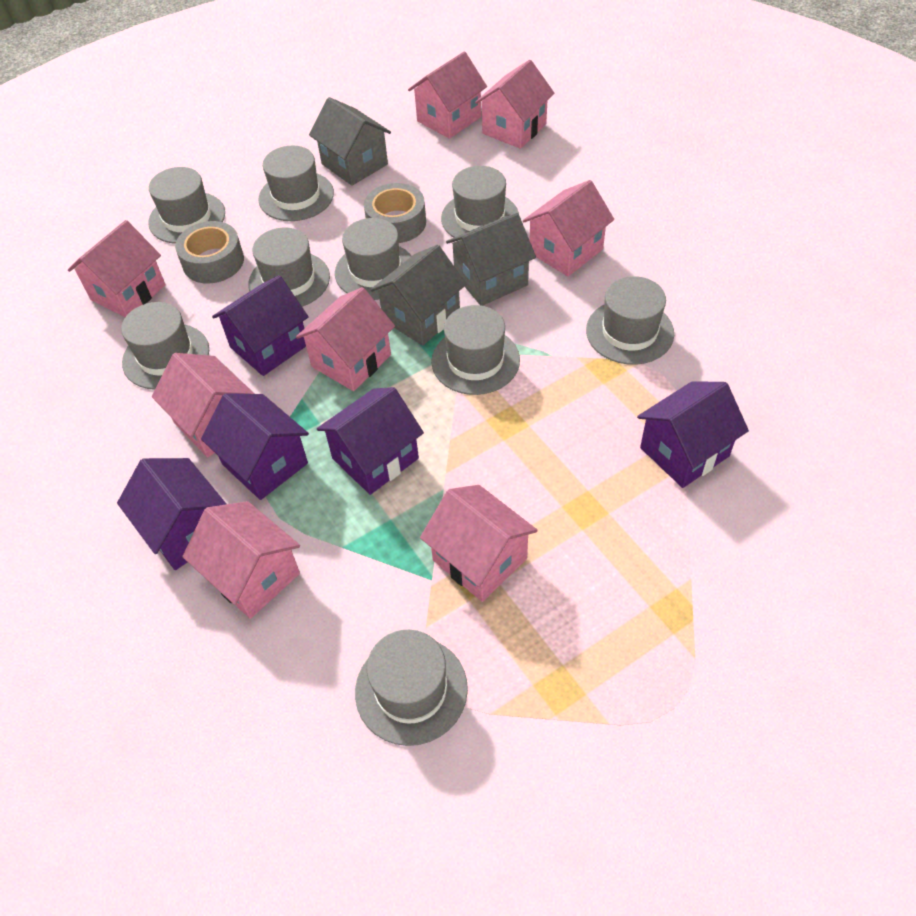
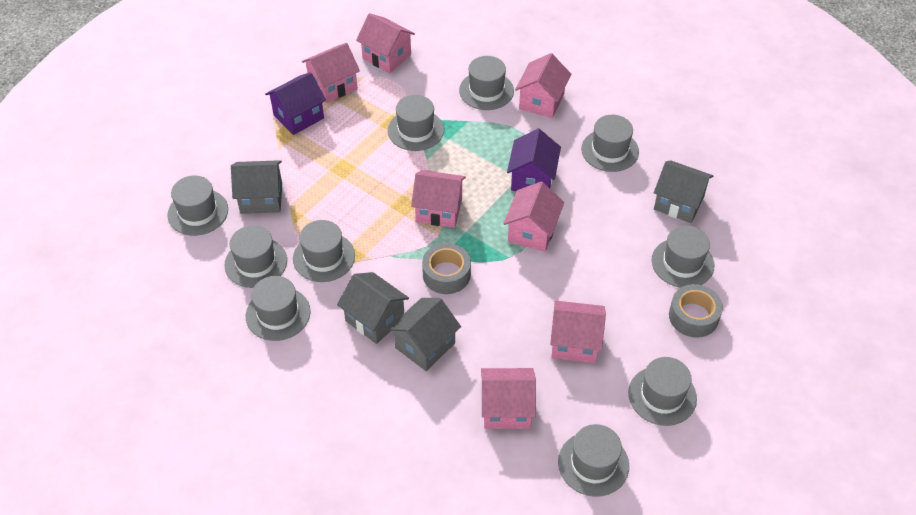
grey hat: [121,302,209,390] [148,167,225,244] [248,228,330,307] [258,146,334,221] [335,218,411,300] [355,630,468,746] [431,305,520,395] [441,166,519,238] [586,276,674,365] = 9 -> [167,176,228,236] [224,225,287,288] [246,276,311,341] [293,220,355,282] [388,95,444,151] [459,56,514,110] [558,424,629,497] [581,115,639,172] [628,357,697,426] [652,226,714,288] = 10
grey house: [309,97,391,186] [371,245,466,346] [446,213,536,306] = 3 -> [231,160,282,214] [337,272,409,344] [388,298,461,371] [654,160,713,223] = 4
pink house: [68,220,165,317] [152,353,255,457] [182,501,300,619] [296,287,395,391] [408,52,487,139] [420,485,538,602] [475,60,554,149] [523,180,614,277] = 8 -> [302,43,360,103] [356,13,415,73] [411,170,466,228] [481,368,536,429] [503,182,564,252] [515,53,571,118] [550,301,606,363] = 7
purple house: [117,458,226,570] [201,393,309,500] [212,275,309,376] [317,387,424,495] [637,381,749,488] = 5 -> [265,72,326,135] [507,129,561,191] = 2

